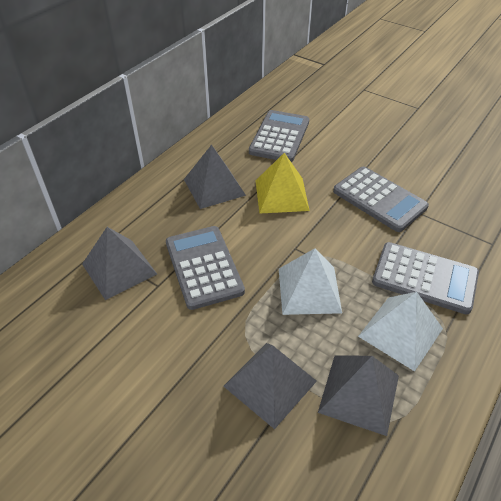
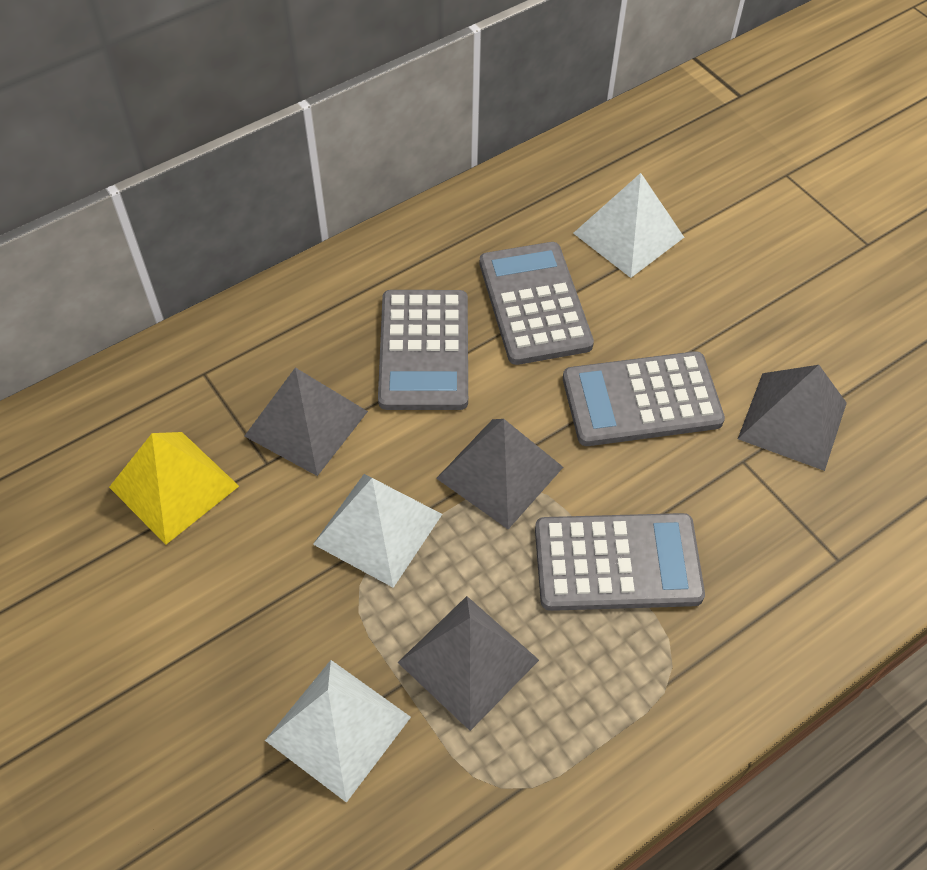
white pyramid: [279,248,342,315] [358,292,443,371] = 2 -> [265,660,411,803] [313,474,442,588] [573,173,684,278] = 3

